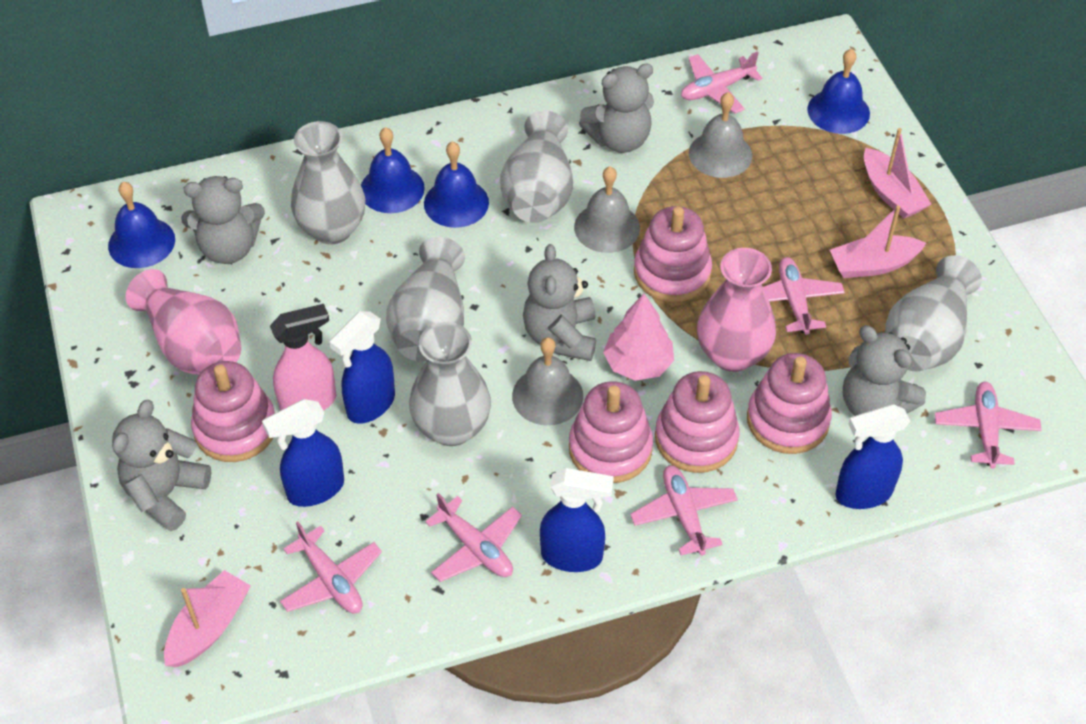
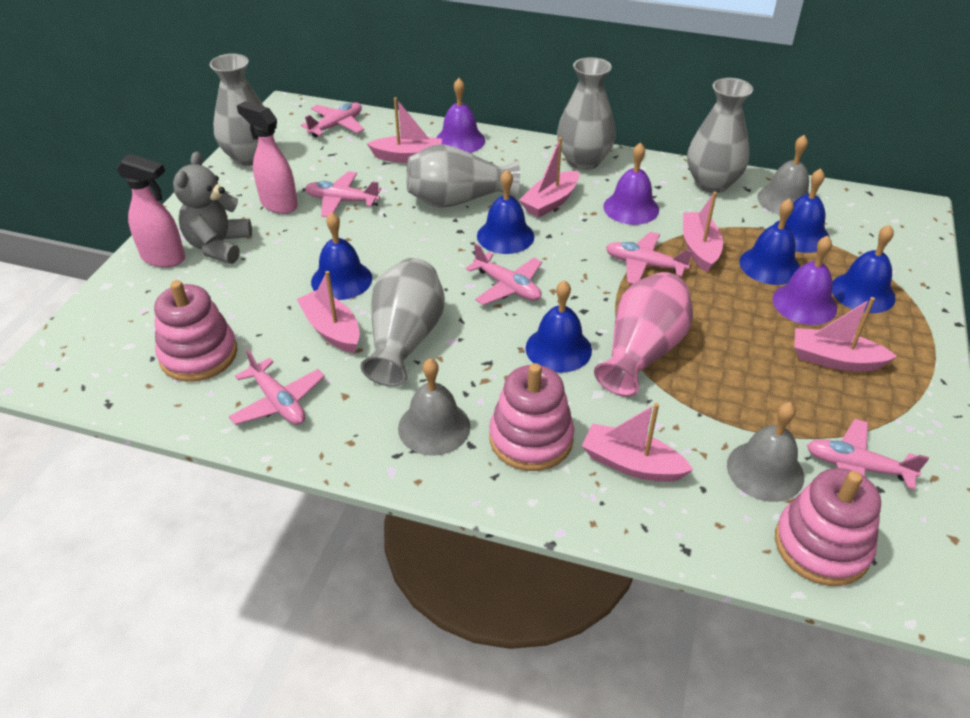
blue bell: [108,182,175,268] [361,127,425,213] [424,141,489,228] [807,49,870,134] = 4 -> [311,212,372,300] [477,170,534,254] [526,280,592,373] [739,198,800,285] [773,168,830,253] [832,225,896,313] = 6
blue spray bottle: [262,399,344,507] [330,311,395,424] [540,468,614,572] [835,404,910,509] = 4 -> none = 0
grey teddy bear: [112,400,211,531] [181,176,265,264] [523,244,596,361] [579,63,654,153] [843,325,926,416] = 5 -> [173,152,252,264] = 1
pink boat: [164,570,251,667] [830,205,926,278] [864,128,931,219] = 3 -> [297,271,360,353] [367,97,442,163] [519,137,579,218] [582,403,693,482] [683,191,723,273] [794,297,897,371] = 6
pink spray bottle: [270,304,336,411] = 1 -> [116,154,185,267] [237,101,298,214] = 2
pink stacking toy: [191,361,275,462] [569,381,653,483] [634,206,712,302] [655,371,739,473] [747,353,832,454] = 5 -> [154,280,237,382] [489,363,574,471] [775,468,881,586] = 3
pink tree: [603,294,674,381] = 1 -> none = 0
pink vase: [126,269,241,375] [697,248,776,372] = 2 -> [594,272,693,397] = 1
purple bell: none = 0 -> [436,78,485,153] [603,142,659,225] [772,236,837,325] = 3

